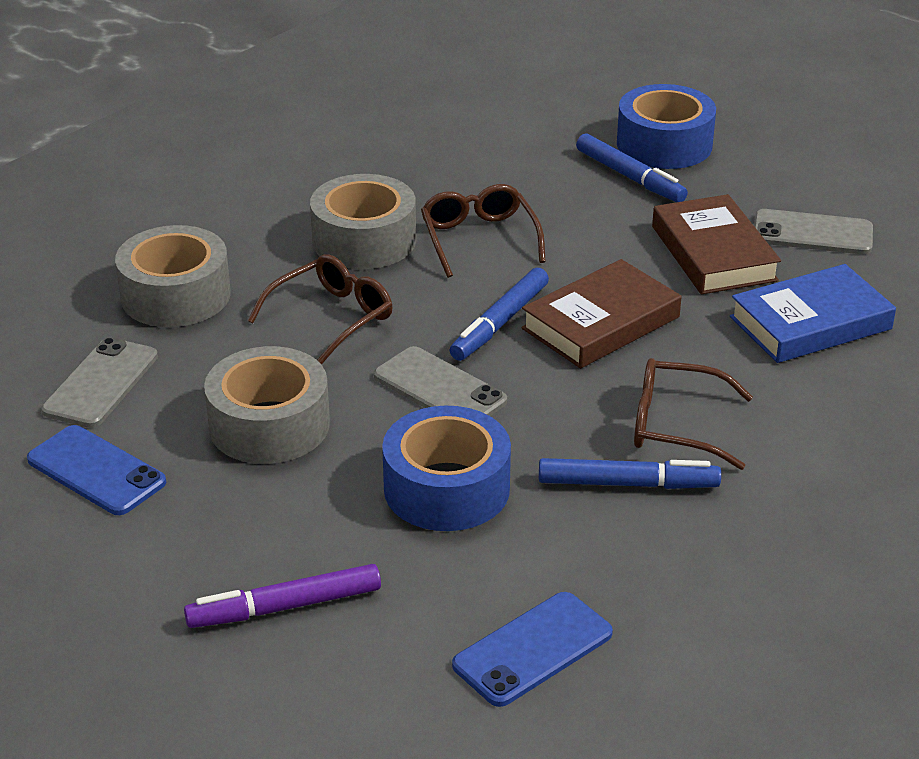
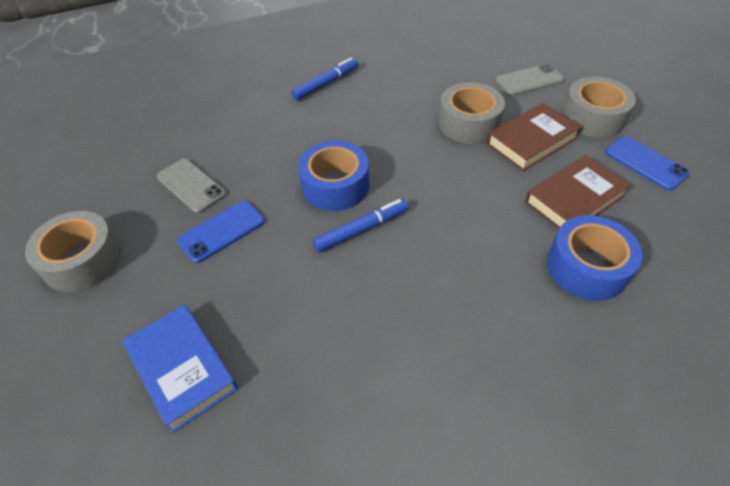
blue marker: [450,268,549,361] [539,458,721,489] [576,134,688,202] = 3 -> [291,57,359,100] [313,199,409,252] = 2
brown glasses: [248,254,393,365] [421,184,546,278] [634,358,753,470] = 3 -> none = 0
grey phone: [41,337,158,428] [374,346,507,416] [754,209,873,254] = 3 -> [157,159,226,213] [495,64,564,96] = 2
purple marker: [184,564,381,628] = 1 -> none = 0

